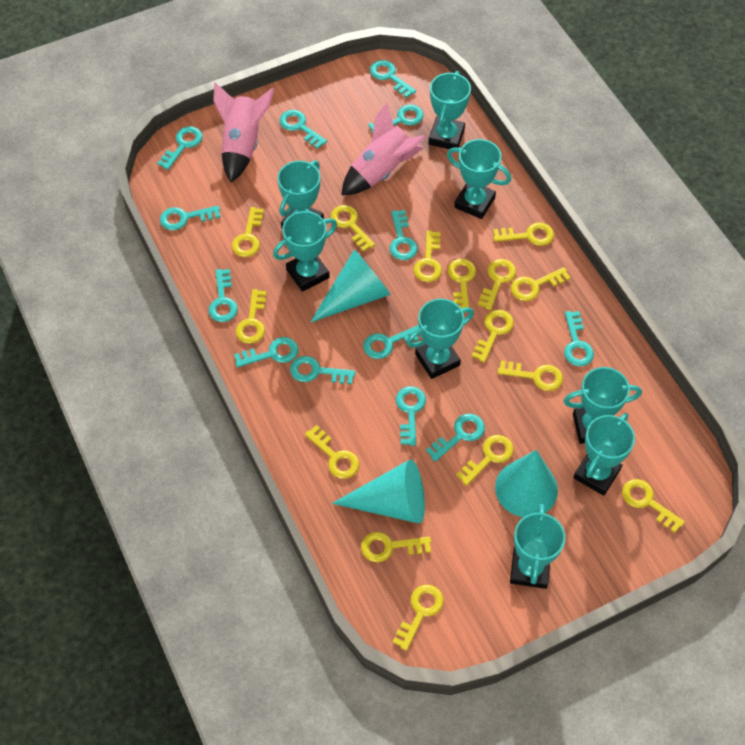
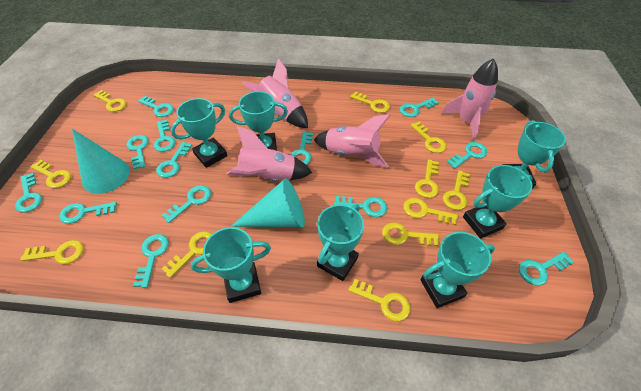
pink rocket: [213,83,274,182] [342,103,426,195] = 2 -> [226,126,312,181] [242,58,308,128] [314,114,391,168] [442,58,498,140] = 4
turquoise cone: [310,249,391,323] [332,459,425,523] [495,450,558,517] = 3 -> [72,129,130,194] [231,179,305,227] = 2
turquoise trophy: [273,211,337,292] [278,160,324,228] [406,299,474,379] [429,71,471,149] [447,139,511,219] [510,504,565,589] [563,367,642,444] [573,413,635,496] = 8 -> [171,98,227,168] [191,227,271,303] [229,91,288,150] [317,204,364,281] [421,232,495,308] [463,165,533,239] [502,120,566,188] = 7
yellow key: [232,207,264,257] [235,289,267,344] [305,425,360,479] [330,205,375,252] [361,532,431,562] [393,585,444,651] [413,231,442,282] [448,259,476,308] [456,435,514,486] [472,310,514,362] [478,259,516,310] [493,222,554,246] [498,360,563,391] [511,267,571,301] [622,479,685,533] = 15 -> [20,240,84,264] [31,160,71,188] [93,90,126,112] [162,231,212,278] [348,279,411,321] [350,91,390,113] [382,223,439,246] [403,198,458,225] [411,122,447,153] [415,159,439,198] [443,170,470,210] = 11

